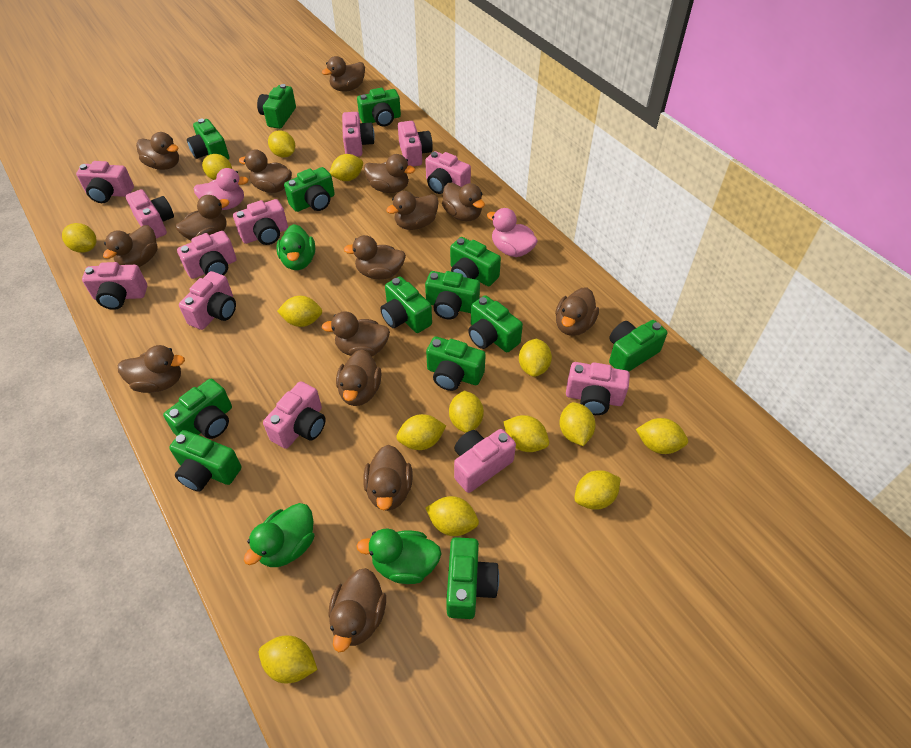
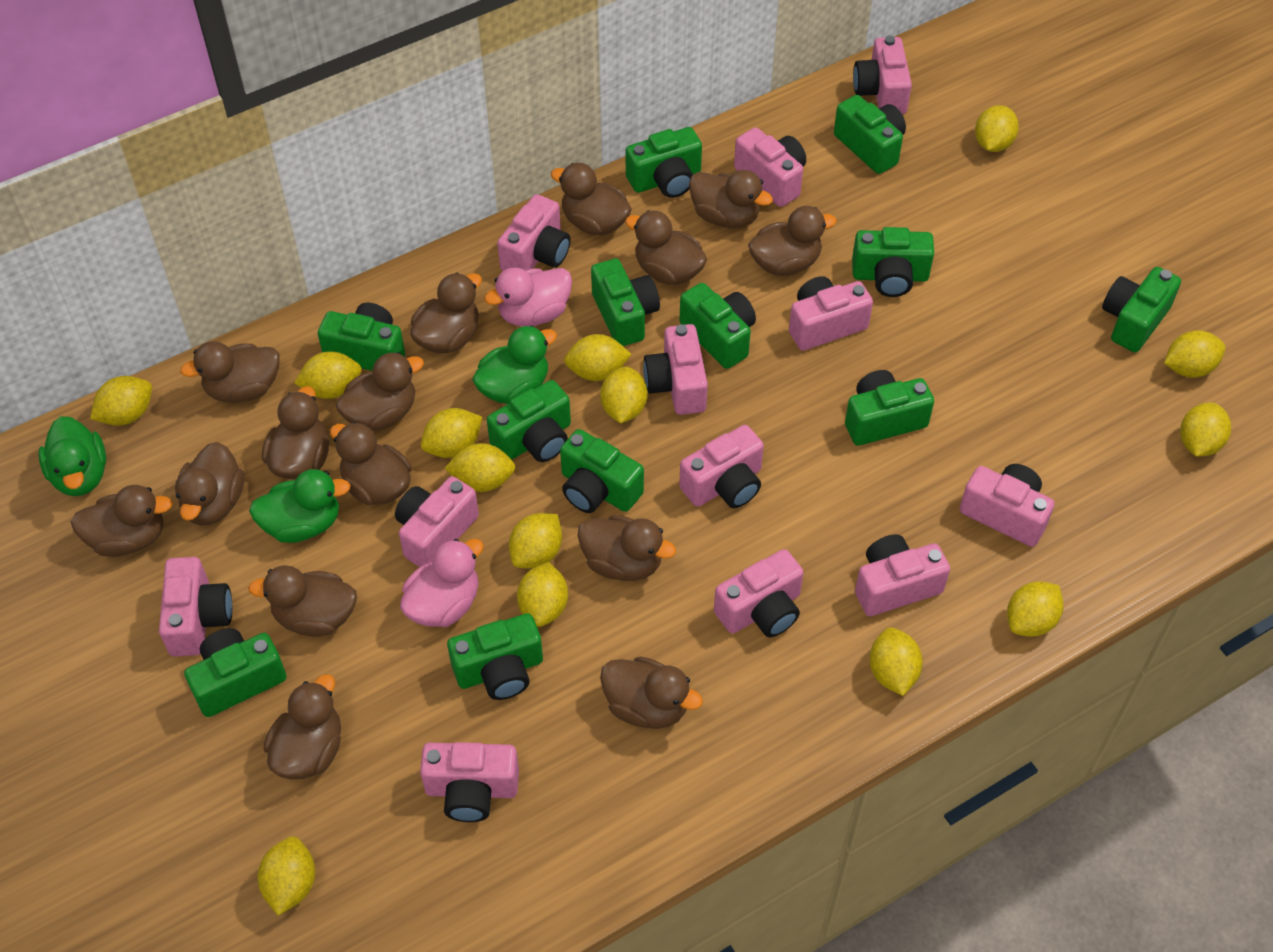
green camera: [163,379,232,439] [169,430,242,492] [187,119,229,159] [257,84,296,129] [284,167,335,212] [357,88,401,127] [380,276,432,333] [425,271,480,320] [426,336,486,391] [446,537,499,619] [450,237,501,286] [468,295,523,352] [609,320,667,371] = 13 -> [184,628,287,717] [318,303,405,371] [447,613,543,700] [487,380,571,462] [560,429,644,513] [591,258,660,346] [625,127,702,198] [680,283,756,369] [834,95,906,174] [845,370,934,446] [852,227,934,297] [1102,267,1181,352] = 12

